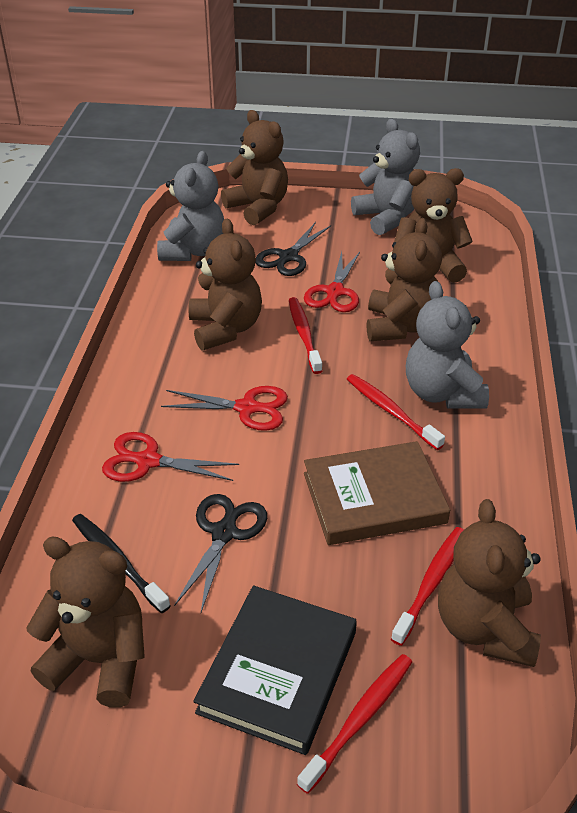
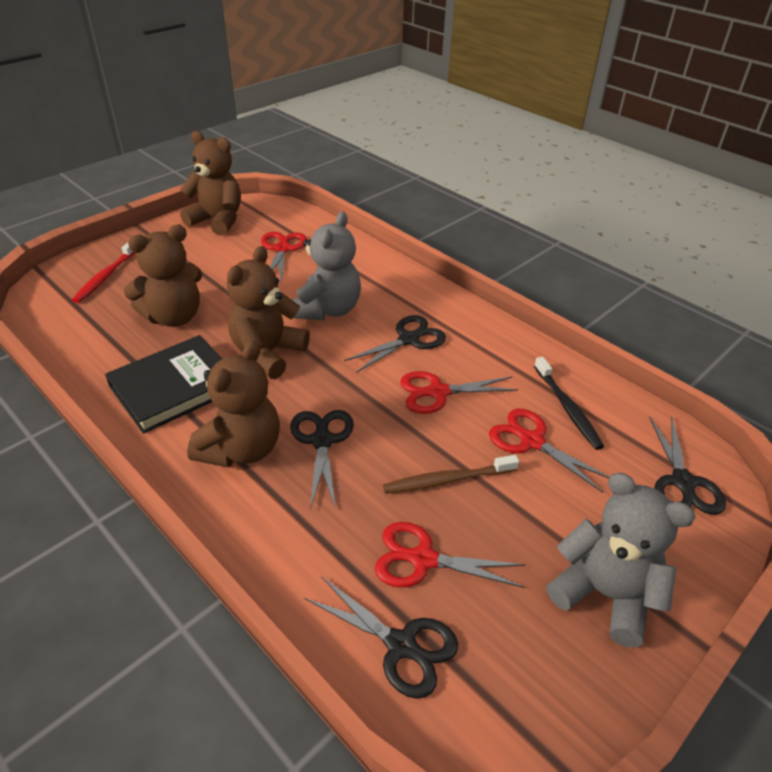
black scissors: [174,494,267,612] [255,222,331,276] = 2 -> [290,410,354,509] [304,576,458,699] [344,315,446,373] [649,416,726,515] = 4
brown book: [304,441,450,545] = 1 -> none = 0
brown teddy bear: [26,537,145,708] [188,219,262,350] [221,110,288,225] [367,218,442,341] [394,168,473,283] [438,499,541,667] = 6 -> [124,225,202,327] [180,131,241,236] [187,340,280,467] [227,246,310,379] = 4
brown toothbrush: none = 0 -> [383,455,519,494] = 1
grey teddy bear: [157,151,224,261] [351,119,420,235] [406,281,489,409] = 3 -> [291,211,361,320] [547,473,696,647] = 2
red scissors: [102,432,239,482] [161,386,288,431] [304,252,360,312] = 3 -> [261,232,307,284] [375,522,526,588] [400,371,518,414] [489,409,610,493] = 4
red toothbrush: [289,297,322,374] [297,654,412,794] [347,374,445,450] [391,527,464,646] = 4 -> [72,241,135,303] = 1

